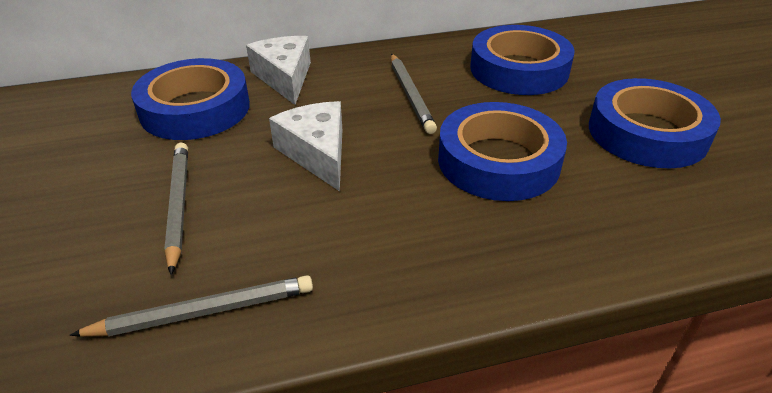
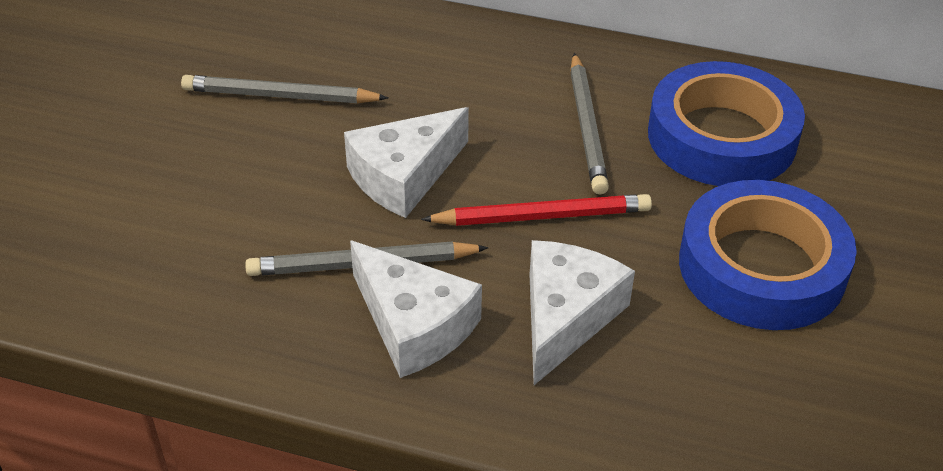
blue tape: [131,58,250,140] [438,102,567,201] [470,25,574,95] [589,78,721,168] = 4 -> [648,61,805,186] [679,180,857,330] = 2
red pencil: none = 0 -> [421,194,652,226] = 1
white cheese: [246,36,311,105] [269,101,342,191] = 2 -> [344,107,469,218] [350,240,482,378] [529,240,635,385] = 3

